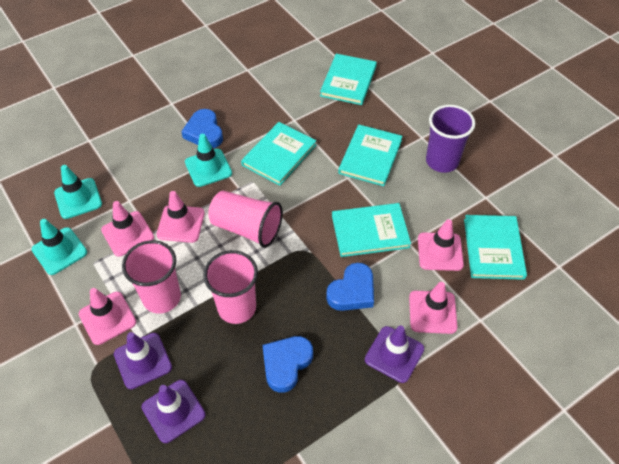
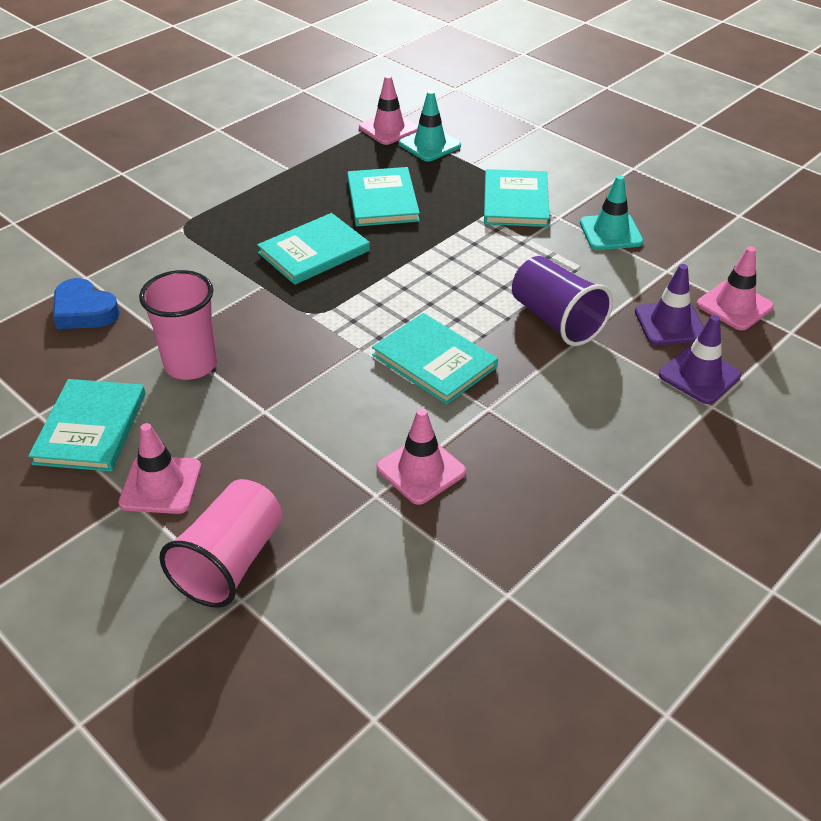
blue heart: [181,109,223,148] [262,336,313,393] [326,263,374,311] = 3 -> [53,278,120,329] = 1
pink cup: [122,240,181,314] [203,250,258,324] [208,191,283,248] = 3 -> [139,270,217,380] [159,479,282,608] = 2
pink traffic cone: [79,288,136,345] [101,201,154,257] [157,191,205,243] [409,282,457,334] [418,219,464,271] = 5 -> [118,423,201,514] [359,75,418,145] [377,408,466,505] [697,246,774,330] = 4
purple traffic cone: [114,332,172,389] [142,380,205,443] [365,325,424,383] = 3 -> [635,264,704,345] [659,315,741,404] = 2
turquoise traffic cone: [32,219,87,275] [54,165,102,219] [185,134,232,187] = 3 -> [399,90,461,161] [580,175,643,250] = 2

